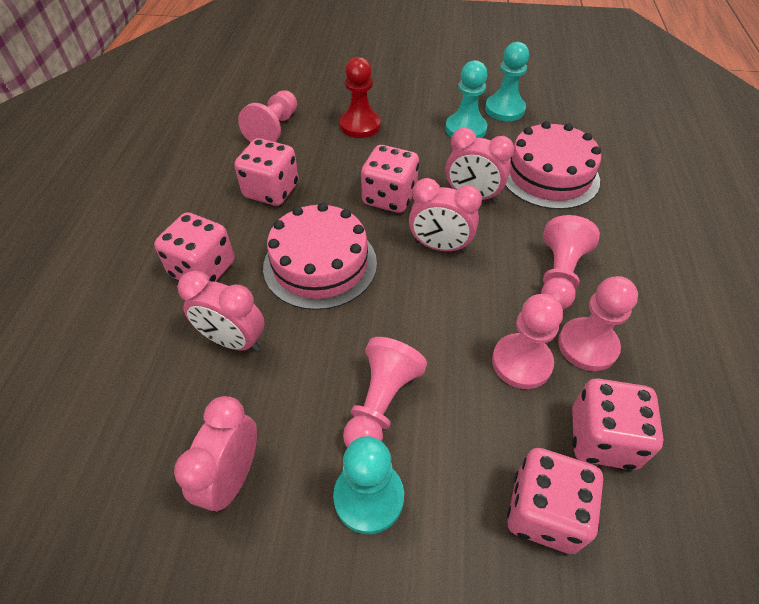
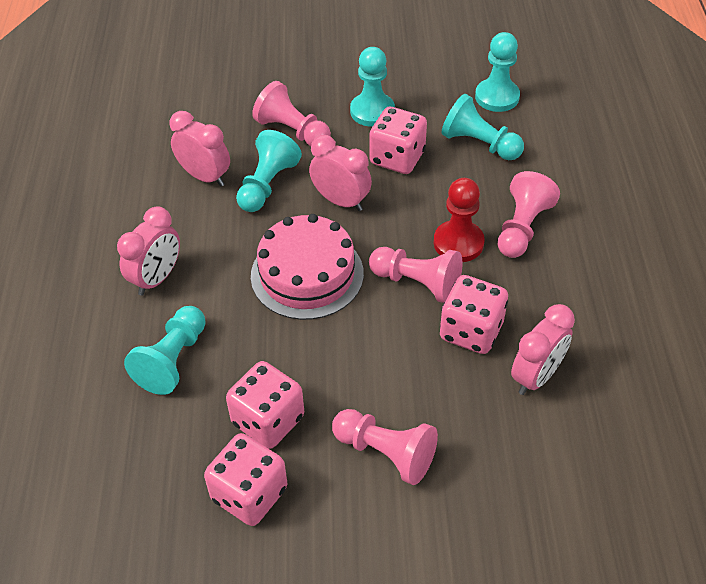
pink cake: [263,203,377,310] [505,121,601,209] = 2 -> [251,214,364,320] = 1
pink dice: [154,212,234,282] [234,138,299,206] [361,145,419,213] [507,448,603,554] [572,378,664,470] = 5 -> [204,433,288,526] [226,361,304,449] [369,107,427,174] [440,275,508,354] = 4
pink pawn: [238,90,297,142] [343,337,427,448] [492,294,563,389] [541,215,600,309] [558,276,638,371] = 5 -> [252,81,331,146] [332,409,438,485] [369,247,462,303] [498,171,560,258] = 4
turquoise pawn: [333,436,404,534] [445,60,487,138] [485,42,529,121] = 3 -> [124,306,206,395] [236,130,302,212] [350,47,395,127] [442,94,524,160] [475,32,520,112] = 5

